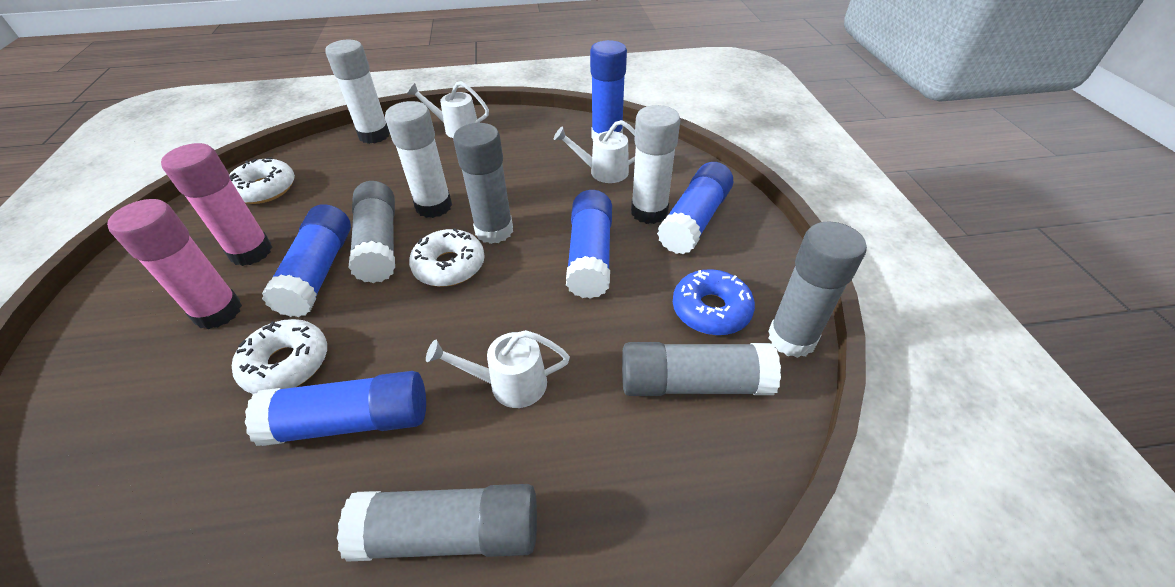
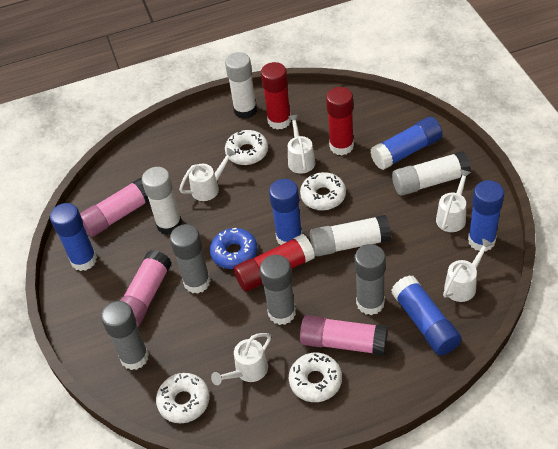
grey glue stick: [337,484,537,562] [349,181,395,283] [453,123,513,244] [622,342,781,396] [768,221,867,358] = 5 -> [101,301,149,370] [170,224,211,294] [260,255,296,325] [354,244,386,315] = 4
pink glue stick: [107,199,242,329] [161,143,272,266] = 2 -> [80,177,149,237] [120,250,172,327] [300,315,388,356] = 3
red glue stick: none = 0 -> [234,234,315,292] [261,62,291,130] [326,87,354,155] = 3
white donut: [229,157,295,204] [232,319,327,394] [409,228,485,287] = 3 -> [156,373,210,423] [225,130,268,165] [289,353,342,402] [300,172,346,210] = 4
white glue stick: [325,40,390,144] [385,101,452,218] [631,105,681,224] = 3 -> [142,167,182,235] [225,52,257,119] [310,215,391,256] [392,151,471,196] = 4
white watering can: [407,81,489,138] [426,330,570,408] [554,120,635,183] = 3 -> [179,148,236,201] [211,333,271,385] [288,115,315,174] [436,169,471,232] [443,238,493,302] = 5

